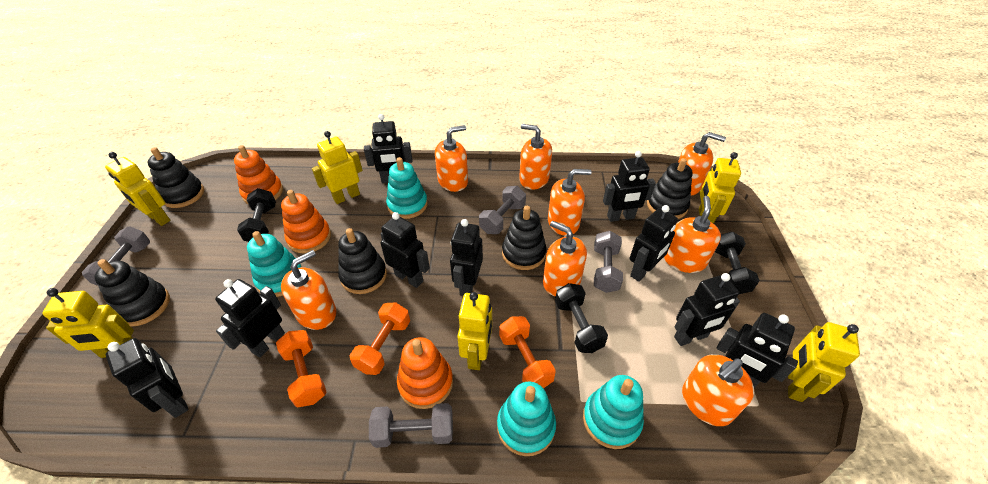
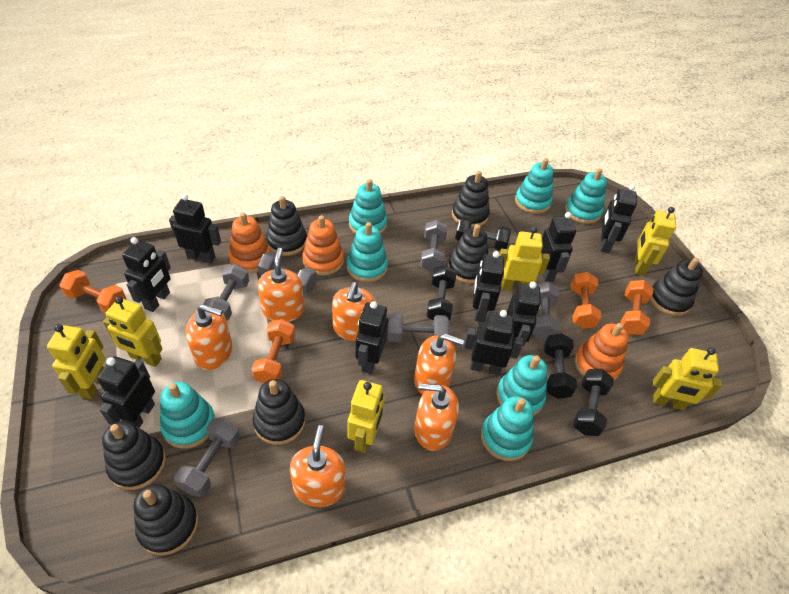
black dumbbell: [237,188,276,242] [555,283,608,353] [715,232,760,294] = 3 -> [426,265,457,321] [455,217,511,250] [544,333,577,399] [573,369,614,436] = 4
black stacking toy: [94,259,170,327] [148,147,204,208] [338,228,387,294] [502,206,547,270] [647,158,692,219] = 5 -> [102,421,166,490] [134,484,198,556] [253,379,305,445] [266,196,307,256] [448,224,488,284] [452,171,490,228] [650,257,703,316] = 7
grey dumbbell: [82,226,150,286] [369,403,453,448] [479,186,526,234] [594,231,623,293] = 4 -> [174,419,240,497] [203,264,249,321] [257,251,317,294] [387,313,450,342] [420,220,447,272] [532,282,560,340] = 6
orange dumbbell: [276,330,327,407] [350,302,410,375] [499,316,556,388] = 3 -> [59,270,127,313] [252,319,295,384] [571,272,602,329] [621,280,654,335] = 4
orange soap dispenser: [281,250,336,330] [435,125,468,192] [519,124,552,190] [543,221,587,296] [548,169,592,236] [664,196,721,273] [678,132,726,196] [682,355,754,426] = 8 -> [185,304,232,370] [258,248,304,322] [290,425,345,507] [332,282,376,341] [414,334,464,394] [414,383,459,451] = 6
turquoise stacking toy: [247,231,302,297] [386,157,428,219] [497,382,556,456] [583,375,644,449] = 4 -> [160,382,216,449] [347,222,388,282] [349,179,387,234] [481,396,534,461] [496,355,547,416] [515,158,553,214] [565,168,607,224] = 7

